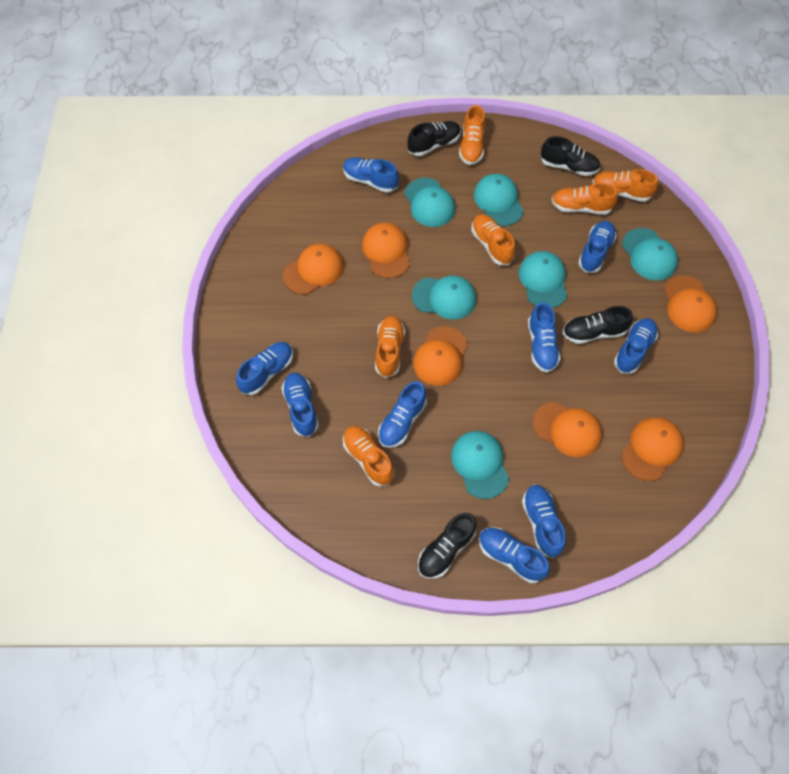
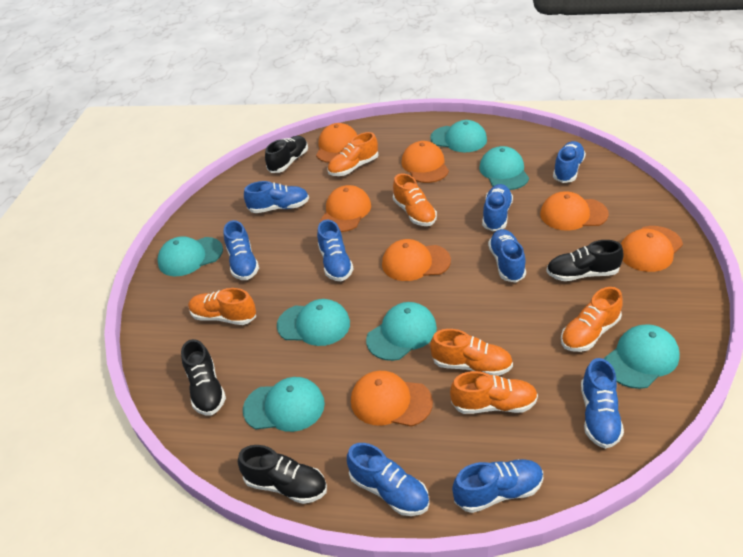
orange cap: [283,244,344,294] [362,223,410,278] [413,326,468,386] [533,402,602,458] [621,417,684,481] [664,275,717,332] = 6 -> [316,123,357,163] [320,185,371,232] [351,371,433,427] [382,239,451,281] [401,141,449,183] [540,191,609,231] [621,226,683,272] = 7
turquoise cap: [404,178,455,227] [412,275,476,320] [451,431,509,499] [474,174,524,226] [519,251,567,308] [622,228,678,281] = 6 -> [158,236,223,276] [243,377,325,432] [277,299,350,346] [366,302,437,361] [430,120,487,152] [479,146,529,190] [604,324,680,389] = 7

